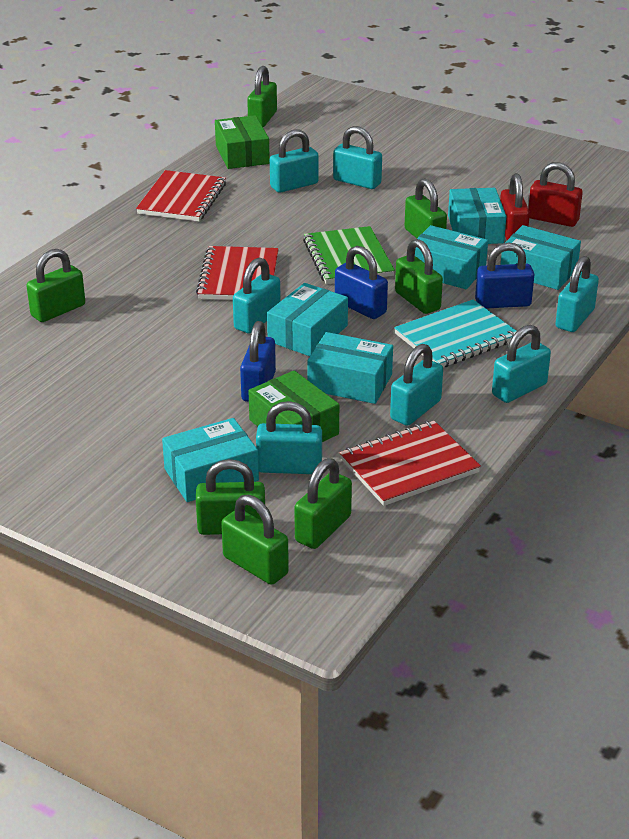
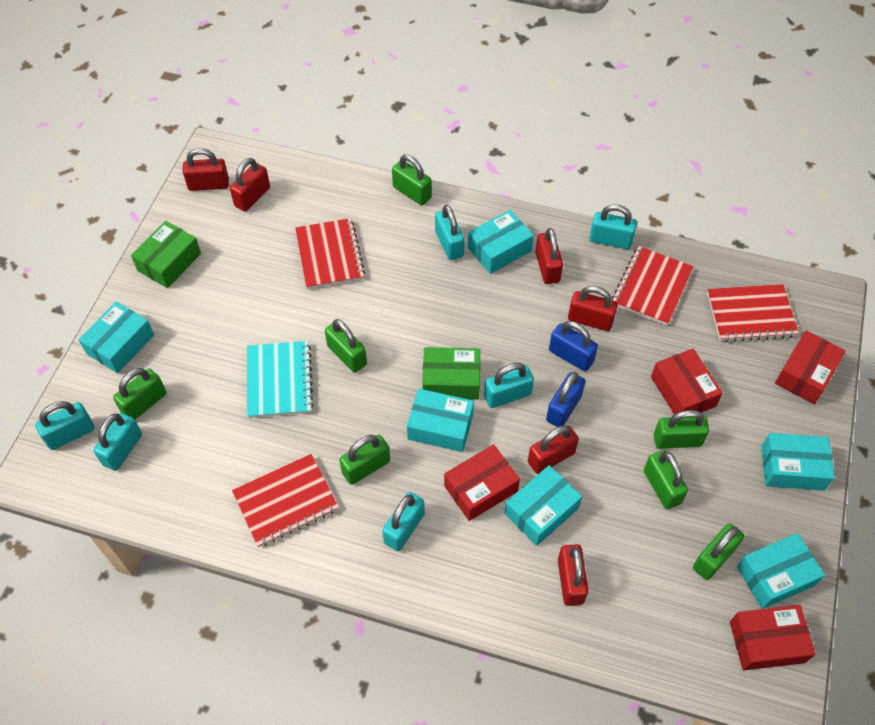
blue padlock: [240,321,276,402] [335,246,388,319] [475,243,534,309] = 3 -> [546,372,586,427] [549,321,598,371] = 2
green notebook: [303,226,395,284] = 1 -> none = 0
red box: none = 0 -> [444,444,520,521] [651,349,723,414] [730,605,816,670] [775,330,846,404] = 4
red notebook: [136,170,226,221] [196,246,279,300] [339,421,481,506] = 3 -> [232,454,339,547] [295,218,365,289] [612,246,694,326] [707,284,799,342] = 4
red padlock: [500,173,530,240] [528,162,583,227] = 2 -> [182,148,229,191] [230,158,270,212] [528,425,579,474] [536,228,563,284] [558,544,589,606] [568,286,618,331] = 6
turquoise padlock: [233,257,281,334] [256,401,322,474] [270,129,319,193] [333,126,382,189] [390,344,443,426] [492,325,551,403] [555,256,599,332] = 7 -> [35,401,95,450] [93,413,142,471] [382,492,425,551] [435,205,465,260] [484,363,534,408] [589,204,637,249] = 6

